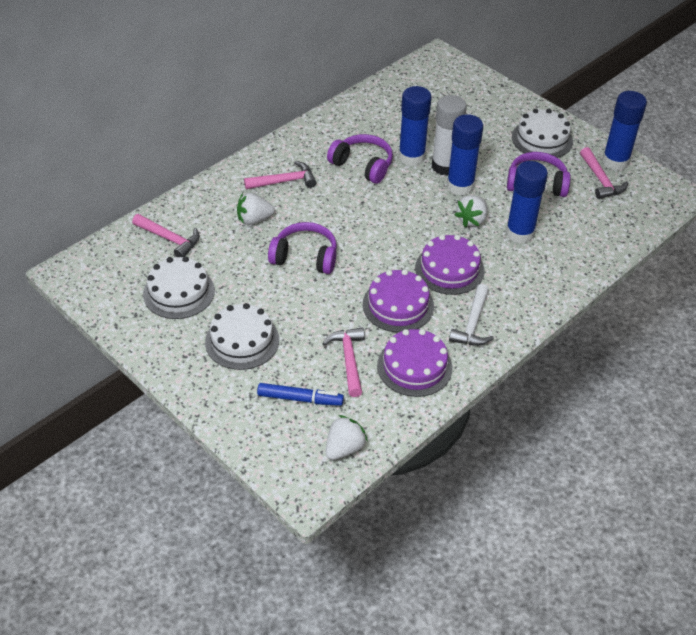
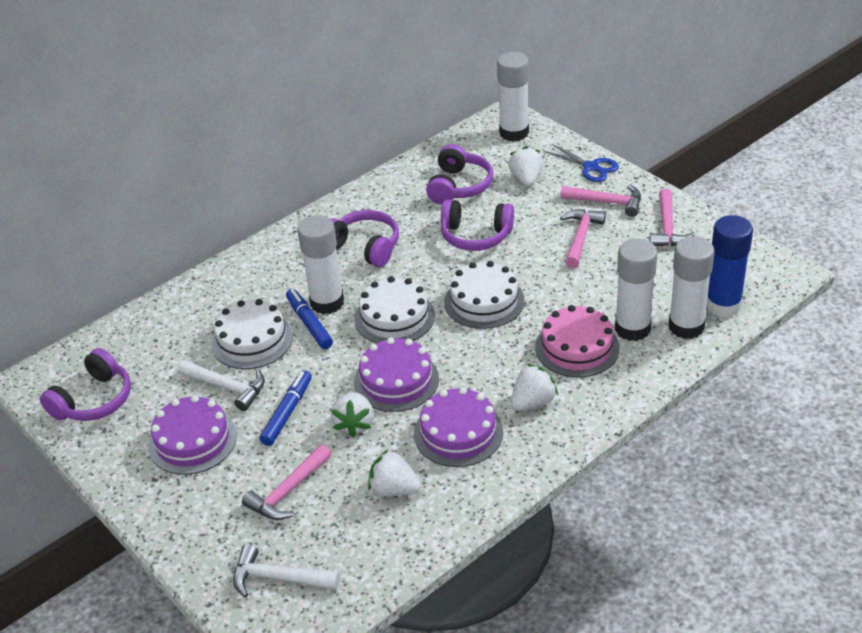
blue glue stick: [398,86,432,166] [447,114,483,196] [506,161,548,244] [602,91,647,171] = 4 -> [706,215,753,317] = 1
blue marker: [257,383,344,406] = 1 -> [259,370,312,446] [286,289,333,349] = 2
blue scissors: none = 0 -> [544,144,619,182] = 1
pink cake: none = 0 -> [535,305,620,378] = 1
purple headphones: [268,222,337,274] [327,134,393,184] [507,152,571,197] = 3 -> [40,348,131,421] [331,210,399,267] [426,144,493,204] [441,200,514,251] = 4
white glue stick: [432,95,467,175] = 1 -> [297,215,344,314] [497,52,529,142] [615,238,658,341] [669,236,715,339] = 4
white hammer: [449,284,494,346] = 1 -> [179,360,265,411] [233,544,340,597] = 2
white strawberry: [237,193,275,225] [326,415,368,460] [455,195,488,227] = 3 -> [331,392,374,437] [368,450,421,496] [508,146,543,187] [511,364,558,411] = 4

